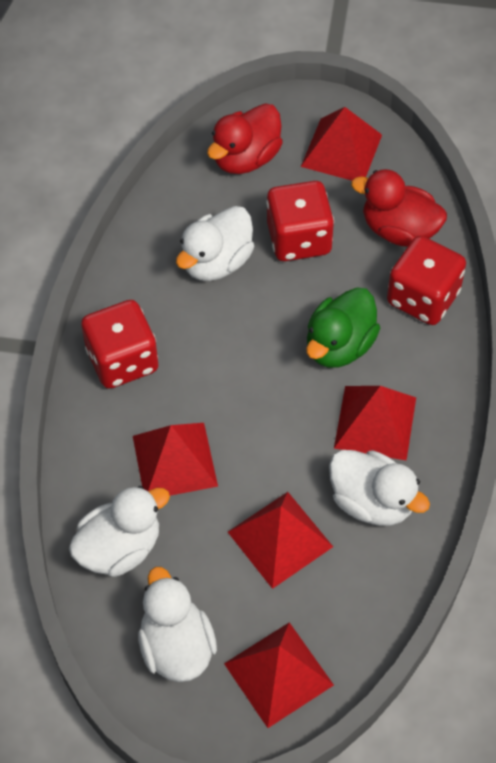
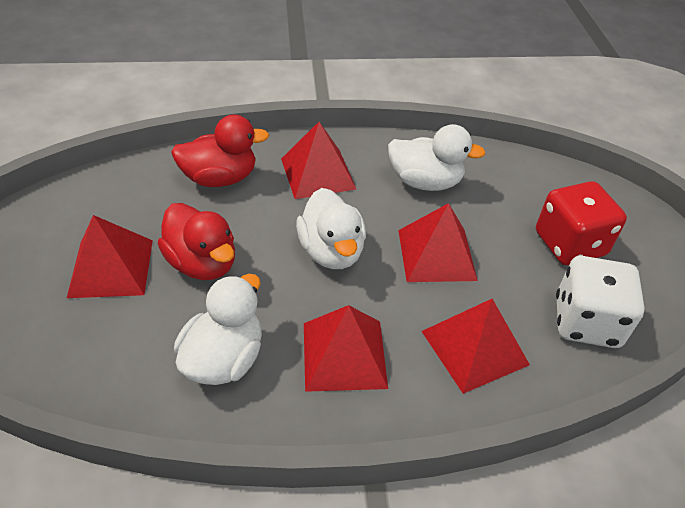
green duck: [306,287,380,368] = 1 -> none = 0
red dice: [81,300,159,389] [266,181,334,261] [387,236,466,325] = 3 -> [536,181,627,265] = 1
white dice: none = 0 -> [556,256,645,348] = 1
white duck: [69,486,170,577] [138,567,217,682] [176,206,255,281] [329,450,430,526] = 4 -> [174,274,262,385] [296,188,366,269] [388,124,486,191] = 3

